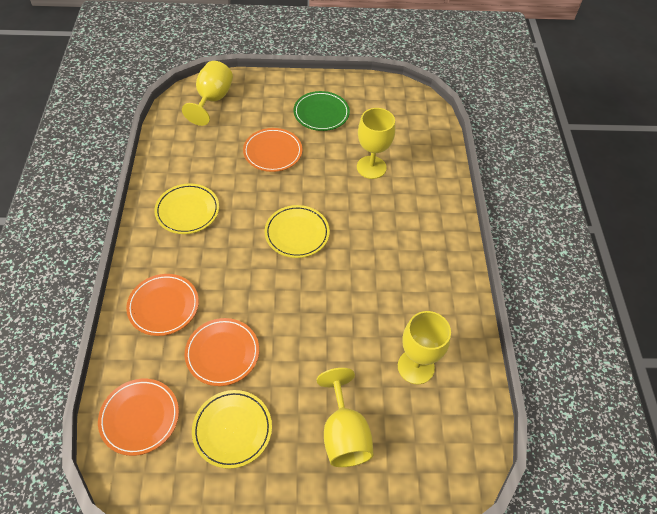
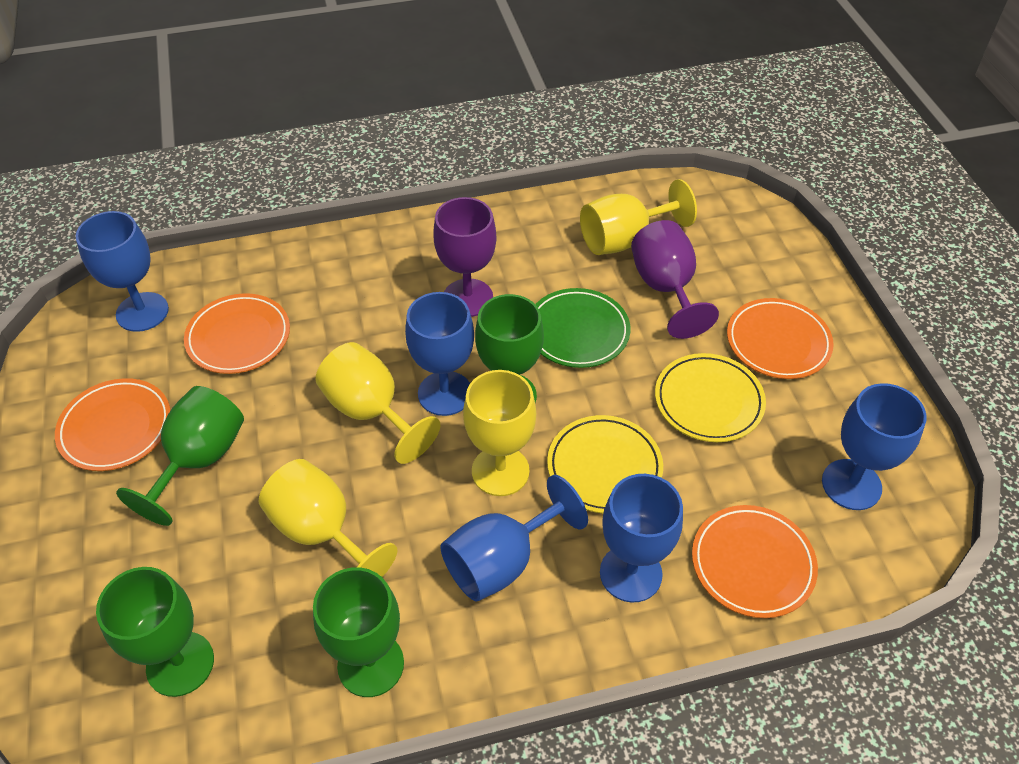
blue goblet: none = 0 -> [76,211,169,332] [405,292,474,416] [441,475,588,602] [600,474,683,603] [822,383,926,510] = 5
green goblet: none = 0 -> [96,567,214,697] [116,386,244,526] [313,567,404,697] [475,294,544,403] = 4
purple goblet: none = 0 -> [433,197,496,317] [631,220,719,339] = 2
yellow plate: [154,183,219,234] [192,390,272,469] [265,205,330,258] = 3 -> [547,415,663,513] [655,353,766,442] = 2

